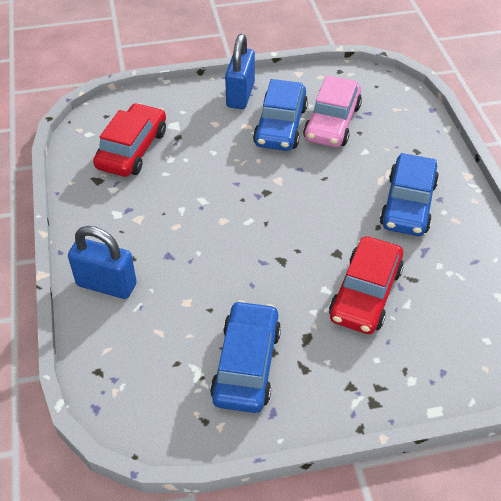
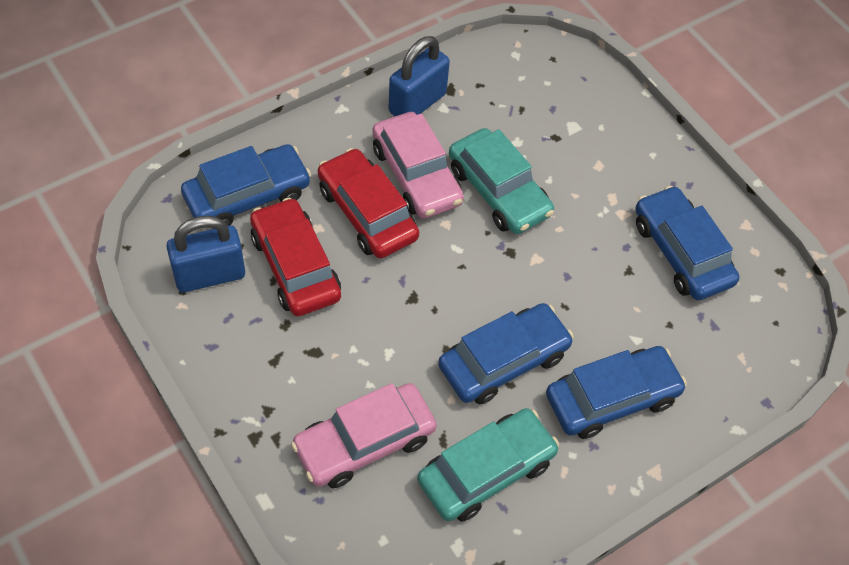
blue car: [210,300,281,413] [253,79,308,151] [380,153,439,236] = 3 -> [181,144,311,229] [438,303,574,404] [546,346,687,439] [635,186,739,301] = 4
pink car: [303,75,362,147] = 1 -> [291,383,437,488] [372,112,464,219] = 2
turquoise car: none = 0 -> [417,408,559,522] [449,128,554,234] = 2

